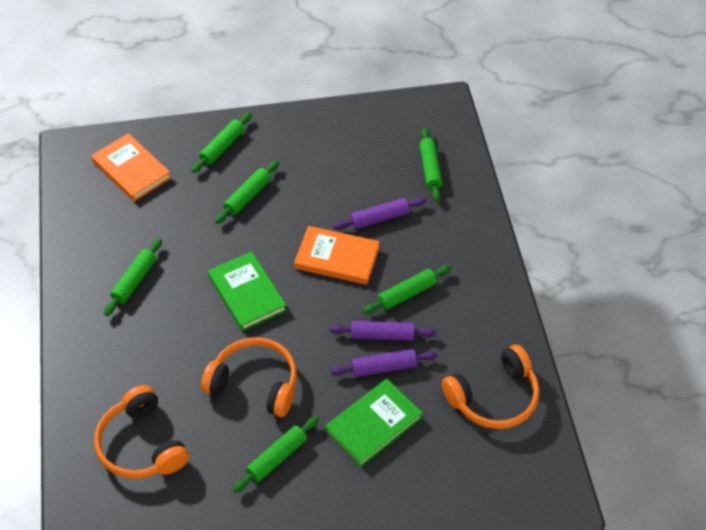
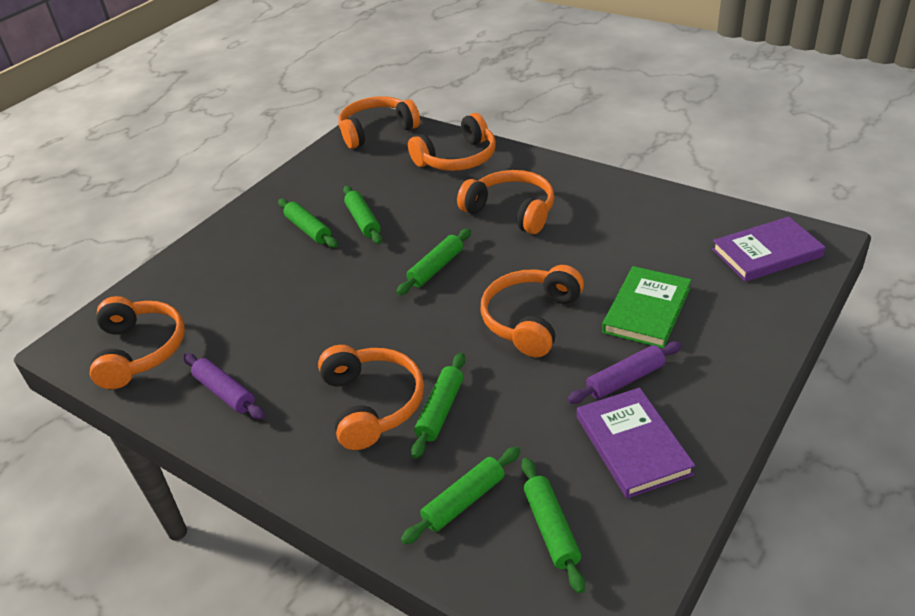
green book: [208,251,287,331] [325,379,423,467] = 2 -> [602,266,691,348] = 1
orange book: [91,133,171,202] [294,226,380,285] = 2 -> none = 0
orange headphones: [94,385,189,479] [201,337,297,417] [442,345,539,429] = 3 -> [90,296,185,389] [318,345,424,450] [338,96,420,149] [408,113,496,171] [457,170,554,234] [481,265,584,357] = 6
purple book: none = 0 -> [577,388,695,498] [712,217,825,282] = 2
purple rolling pin: [330,321,436,341] [331,349,437,377] [333,197,426,230] = 3 -> [183,353,265,420] [567,341,682,404] = 2

